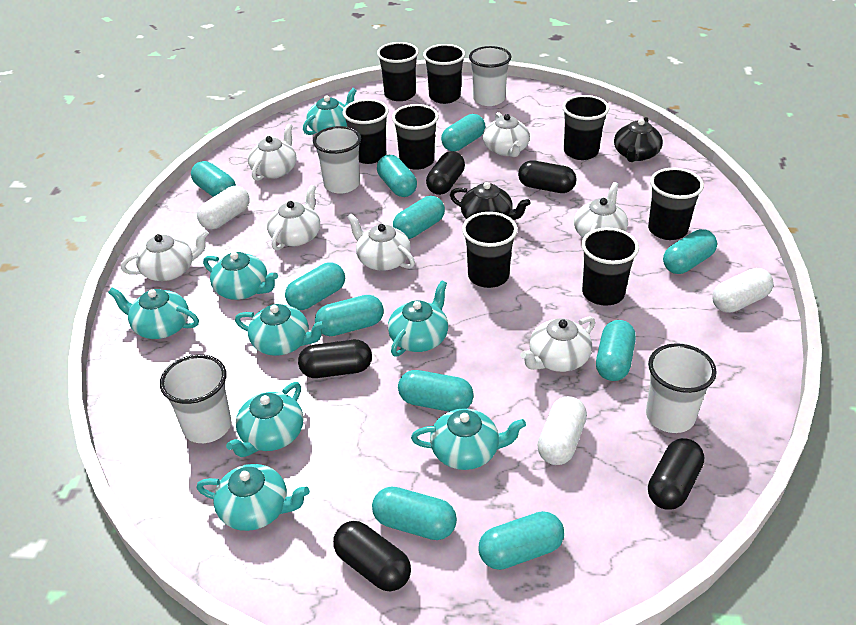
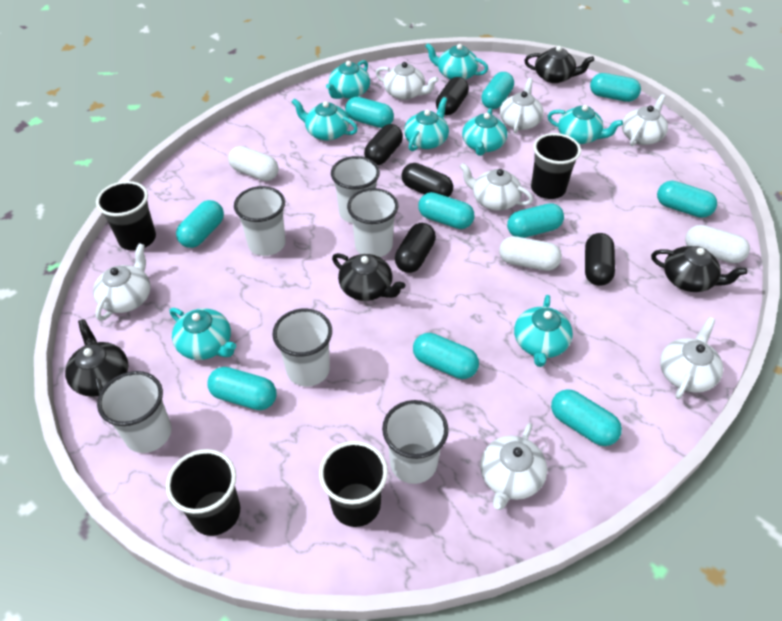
black cup: [343,99,389,164] [377,42,419,101] [392,104,439,170] [423,44,465,104] [462,212,518,288] [562,95,609,160] [581,227,639,306] [648,168,704,240] = 8 -> [96,181,156,251] [166,449,240,536] [319,441,388,527] [531,133,581,199] = 4
black teapot: [450,182,531,220] [614,117,663,162] = 2 -> [65,319,129,397] [332,253,405,301] [524,46,594,83] [651,246,747,292] = 4
turquoise capsule: [191,161,236,197] [285,263,345,310] [315,295,384,336] [372,486,457,540] [377,155,417,197] [393,196,445,239] [398,370,474,412] [441,114,486,151] [478,511,564,570] [596,320,636,381] [663,229,717,274] = 11 -> [176,200,224,248] [207,367,277,410] [345,97,394,128] [413,333,479,379] [418,192,475,229] [481,72,514,109] [507,203,564,238] [551,389,622,446] [590,73,641,102] [657,181,717,218] = 10
white cup: [160,354,231,443] [313,126,361,194] [469,46,511,106] [646,343,717,433] = 4 -> [97,371,172,453] [234,186,286,256] [273,309,332,386] [331,156,380,223] [347,188,399,257] [382,400,448,484] = 6

